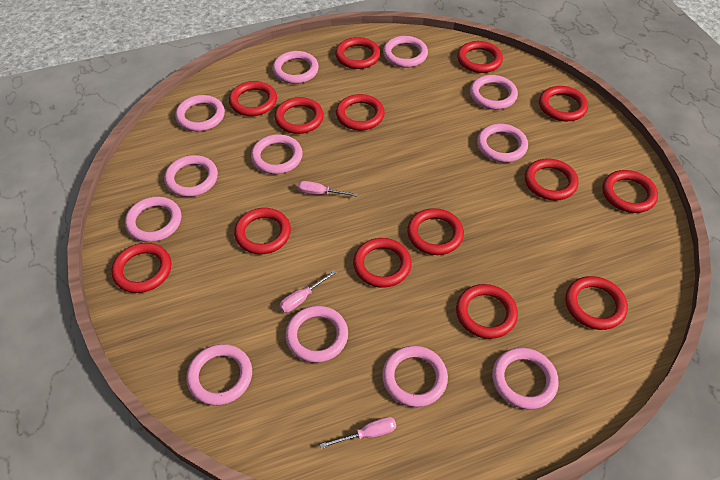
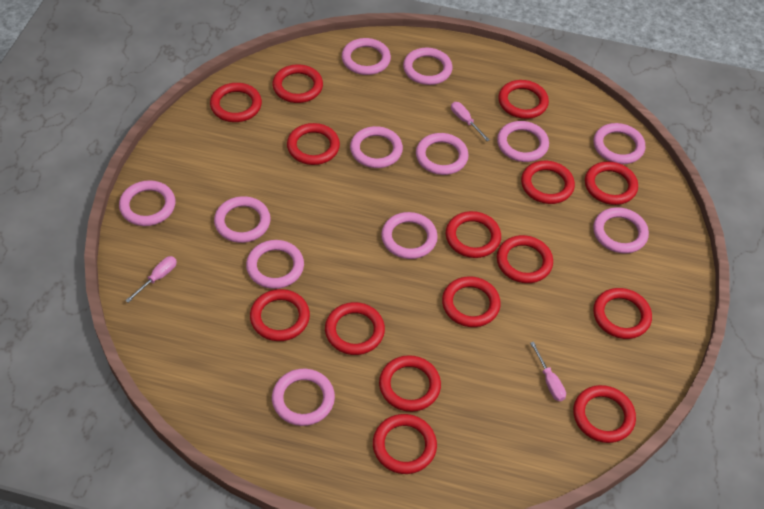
red ring: [112,243,172,293] [229,81,277,116] [234,208,291,254] [274,97,324,134] [335,37,380,69] [336,94,385,130] [353,238,412,288] [407,208,464,255] [456,284,518,339] [457,41,503,73] [525,158,579,200] [539,86,588,121] [565,276,628,330] [602,170,658,213] = 14 -> [210,83,262,122] [250,289,310,341] [272,64,323,103] [287,123,340,165] [325,302,385,355] [373,414,437,474] [379,355,441,412] [442,276,501,327] [446,211,501,258] [497,235,553,283] [498,80,549,119] [521,161,575,204] [573,385,636,443] [585,161,638,205] [593,288,652,339] = 15

